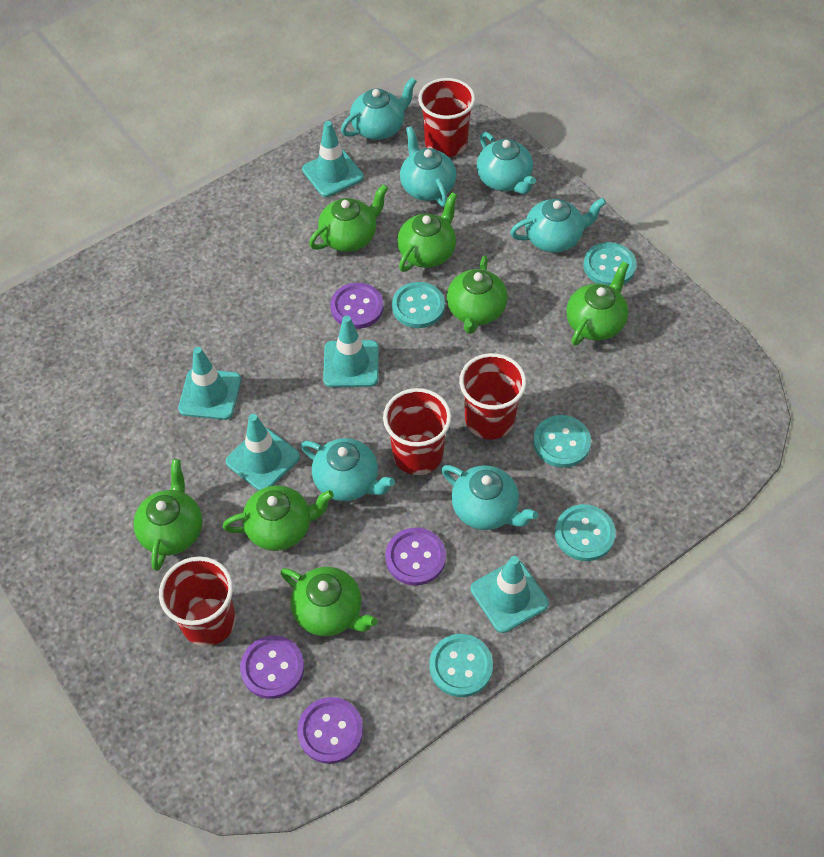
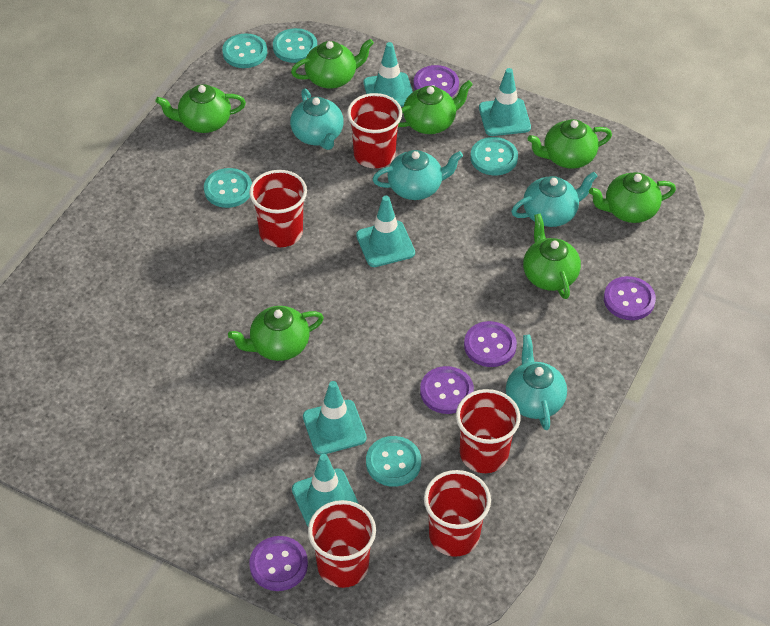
purple button: [240,635,304,699] [297,697,363,764] [330,283,384,329] [386,528,446,586] = 4 -> [249,536,308,591] [413,65,459,97] [420,366,474,414] [464,321,517,367] [604,276,656,320] = 5
red cup: [159,556,236,646] [383,388,451,475] [418,78,475,157] [459,353,526,439] = 4 -> [249,170,307,247] [308,500,376,588] [347,93,402,168] [424,470,491,557] [456,389,521,473] = 5
turquoise teapot: [301,438,395,501] [341,78,417,140] [400,126,457,207] [441,465,538,530] [477,132,536,194] [510,198,606,253] = 6 -> [290,88,344,150] [373,150,463,200] [506,334,567,430] [511,172,598,227] = 4

